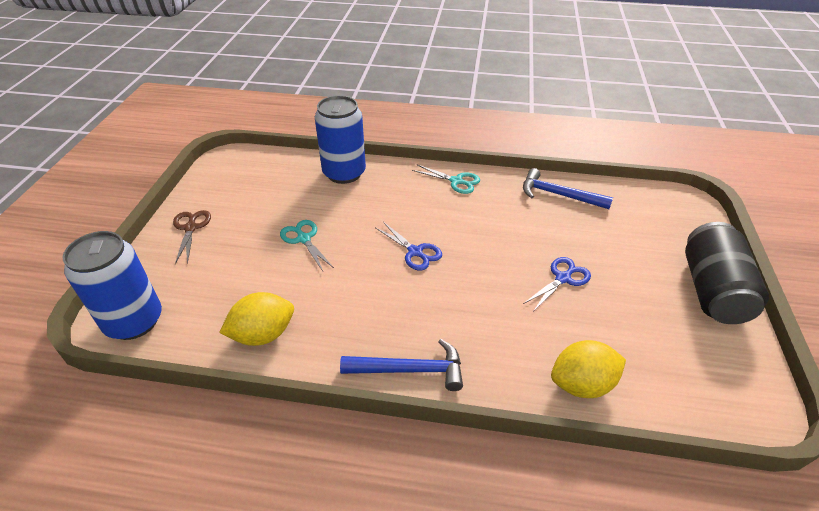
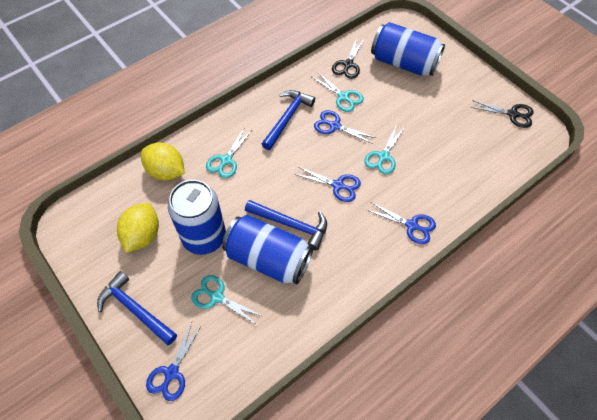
black can: [685,222,769,324] = 1 -> none = 0
black scissors: none = 0 -> [332,38,365,79] [470,100,534,128] = 2
blue can: [63,231,162,340] [315,95,366,184] = 2 -> [168,180,226,255] [222,215,313,285] [371,22,445,76] = 3
blue hammer: [340,339,463,391] [523,168,613,209] = 2 -> [97,271,177,345] [245,200,327,250] [262,90,315,150] = 3
blue scissors: [375,222,442,271] [523,257,591,312] = 2 -> [146,322,202,401] [294,167,361,202] [314,110,376,144] [367,202,436,244] = 4
brown scissors: [173,210,211,264] = 1 -> none = 0
turquoise scissors: [280,220,334,271] [412,164,480,194] = 2 -> [191,275,262,325] [206,127,252,178] [312,72,364,112] [364,124,405,175] = 4

